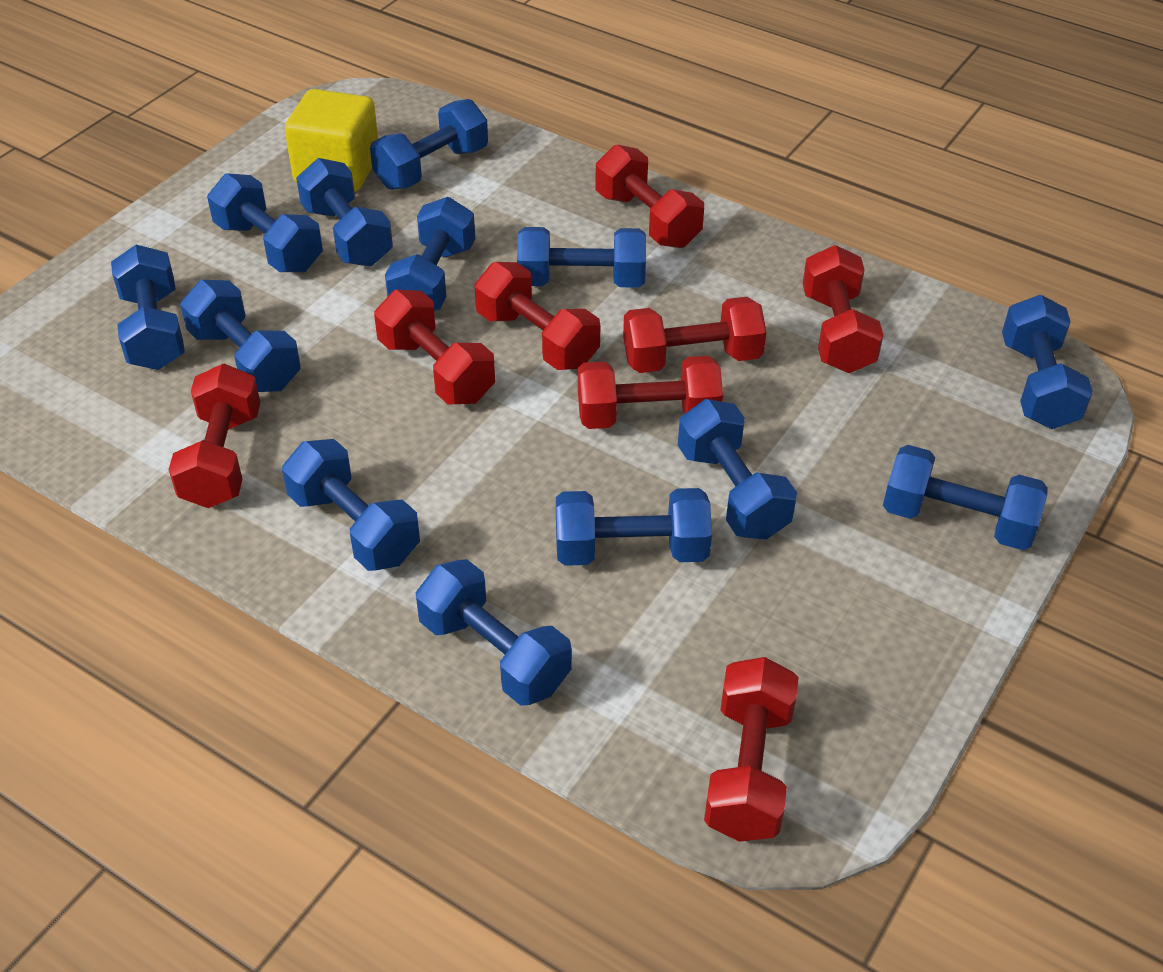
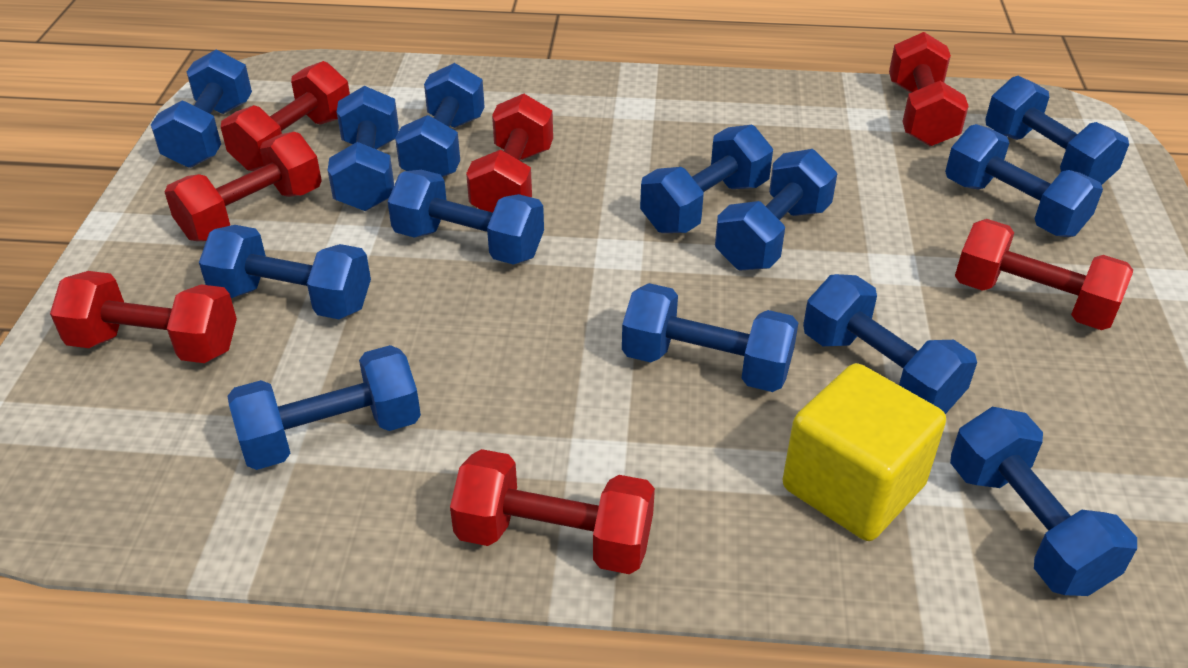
red dumbbell: [168,364,261,508] [374,290,495,404] [474,262,601,370] [578,356,723,429] [595,144,704,248] [623,297,766,373] [704,657,799,842] [803,245,883,373] = 8 -> [50,271,237,363] [165,132,322,241] [221,61,350,171] [450,449,655,574] [466,94,553,212] [889,32,969,146] [955,219,1133,330] = 7

